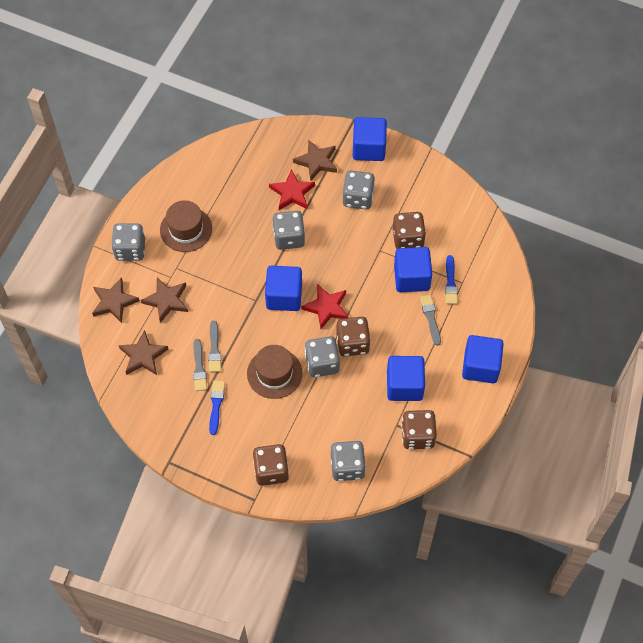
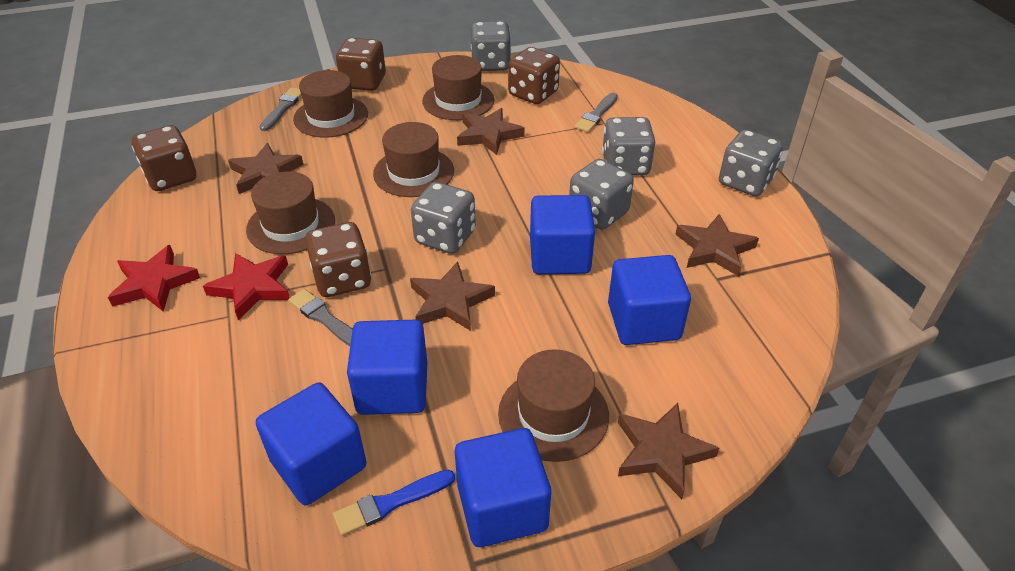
blue brush: [209,381,225,435] [445,255,458,304] = 2 -> [333,470,455,536] = 1
brown hat: [160,200,212,252] [247,345,302,399] = 2 -> [246,172,335,254] [293,70,368,138] [373,122,454,197] [422,55,494,120] [498,349,609,462] = 5
brown star: [92,277,140,323] [119,330,168,375] [141,278,188,323] [293,139,337,181] = 4 -> [228,143,303,194] [410,261,495,331] [457,108,525,155] [618,403,719,499] [675,214,759,277] = 5

